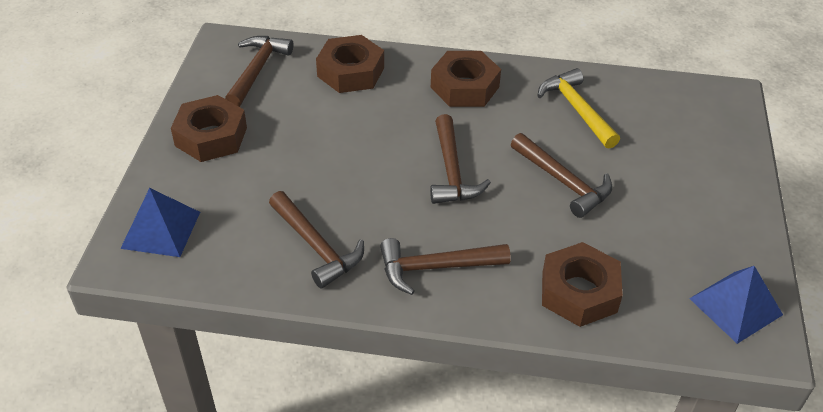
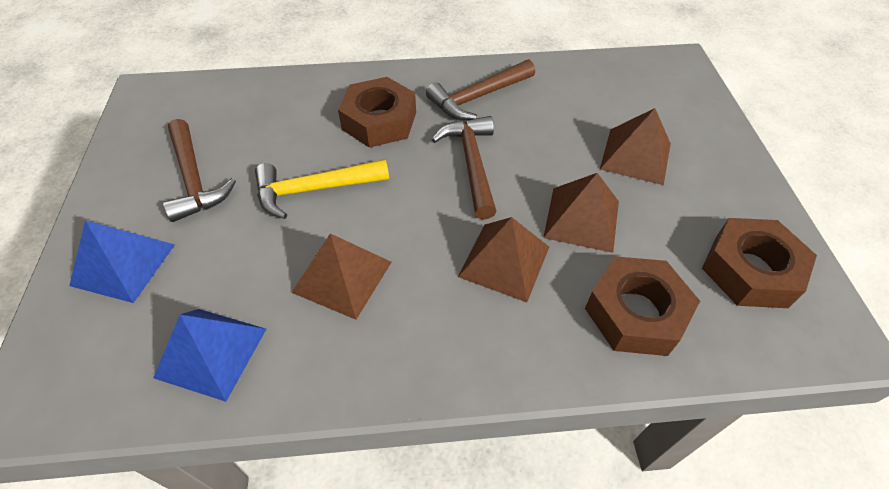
brown hammer: [225,36,293,107] [269,191,364,289] [380,238,511,295] [430,114,491,204] [511,133,612,218] = 5 -> [163,119,236,222] [426,60,535,120] [431,116,497,219] = 3
brown nut: [171,95,247,162] [316,35,384,93] [431,51,501,107] [542,242,623,327] = 4 -> [338,77,416,148] [585,256,700,356] [702,218,817,308] = 3
brown pyramid: none = 0 -> [292,233,392,320] [458,217,549,302] [543,173,619,253] [600,108,671,185] = 4

